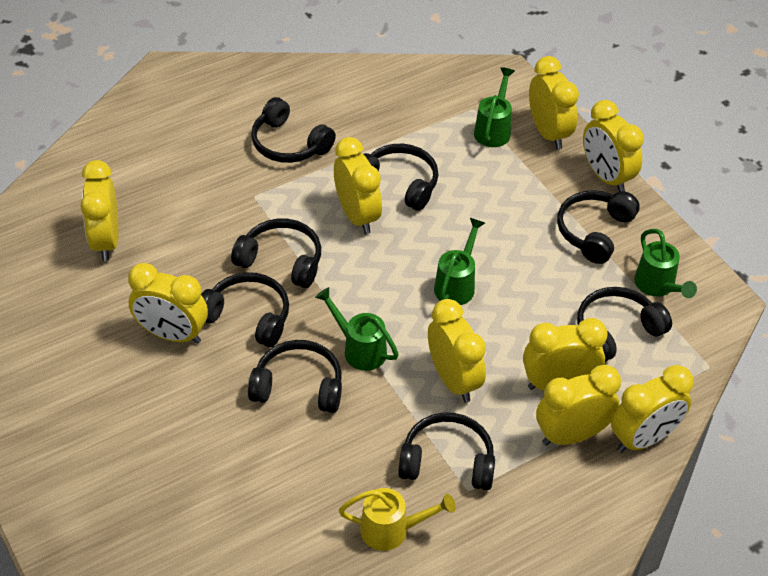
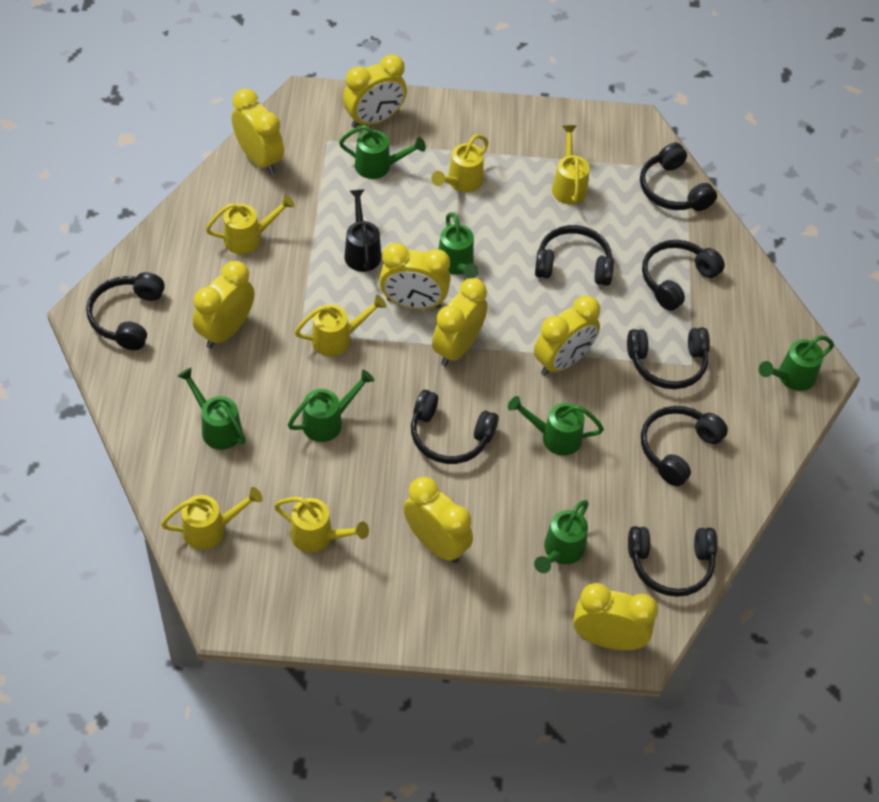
black watering can: none = 0 -> [345,189,381,272] = 1
green watering can: [315,287,399,371] [434,218,485,305] [474,67,515,147] [634,229,697,298] = 4 -> [177,368,246,450] [288,370,374,442] [339,125,426,179] [438,212,479,279] [508,396,604,456] [534,500,589,573] [759,336,834,391] = 7
yellow clock: [80,160,119,261] [128,263,208,344] [334,137,382,234] [428,299,486,403] [523,318,608,391] [529,56,579,150] [536,365,621,446] [583,100,644,191] [611,365,694,453] = 9 -> [193,261,254,348] [232,88,284,174] [343,54,407,128] [379,243,451,309] [404,477,473,564] [432,278,487,366] [534,296,600,376] [573,583,658,650] = 8
yellow watering can: [339,488,456,551] = 1 -> [161,487,263,550] [206,195,295,254] [274,497,369,553] [295,295,386,356] [432,134,489,192] [552,125,589,205] = 6

